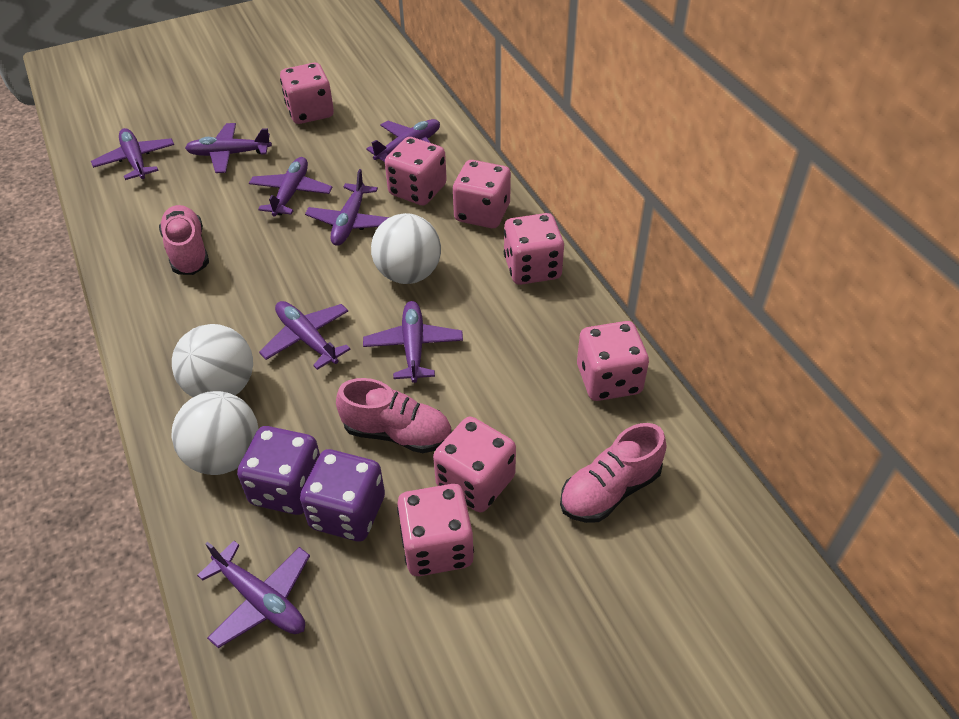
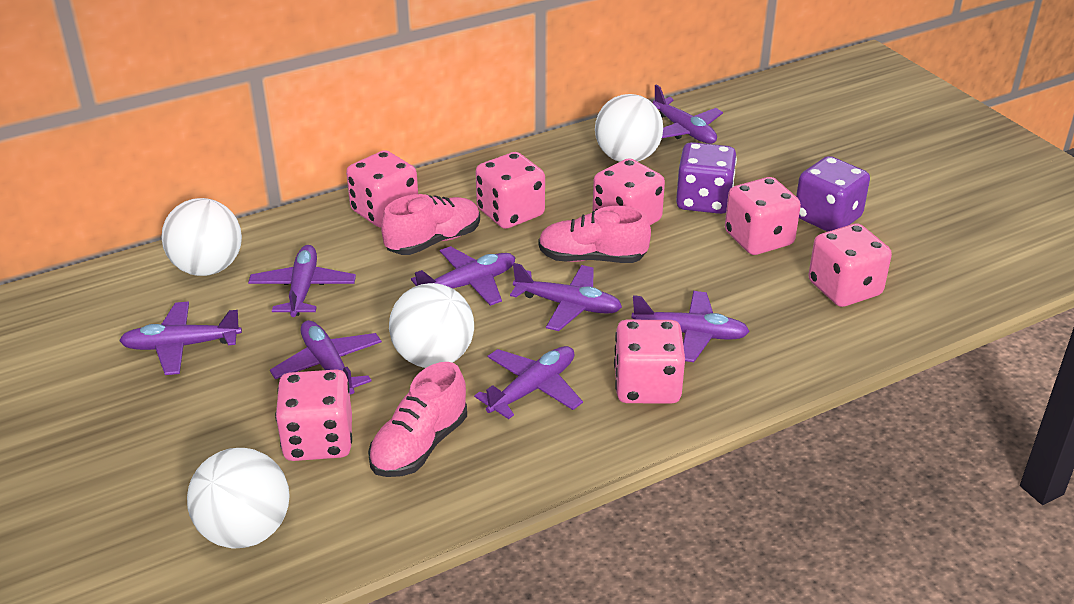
white ball: [171,391,258,475] [172,324,253,397] [371,213,441,284] = 3 -> [162,198,242,276] [187,448,290,549] [389,283,474,368] [595,94,663,162] = 4

